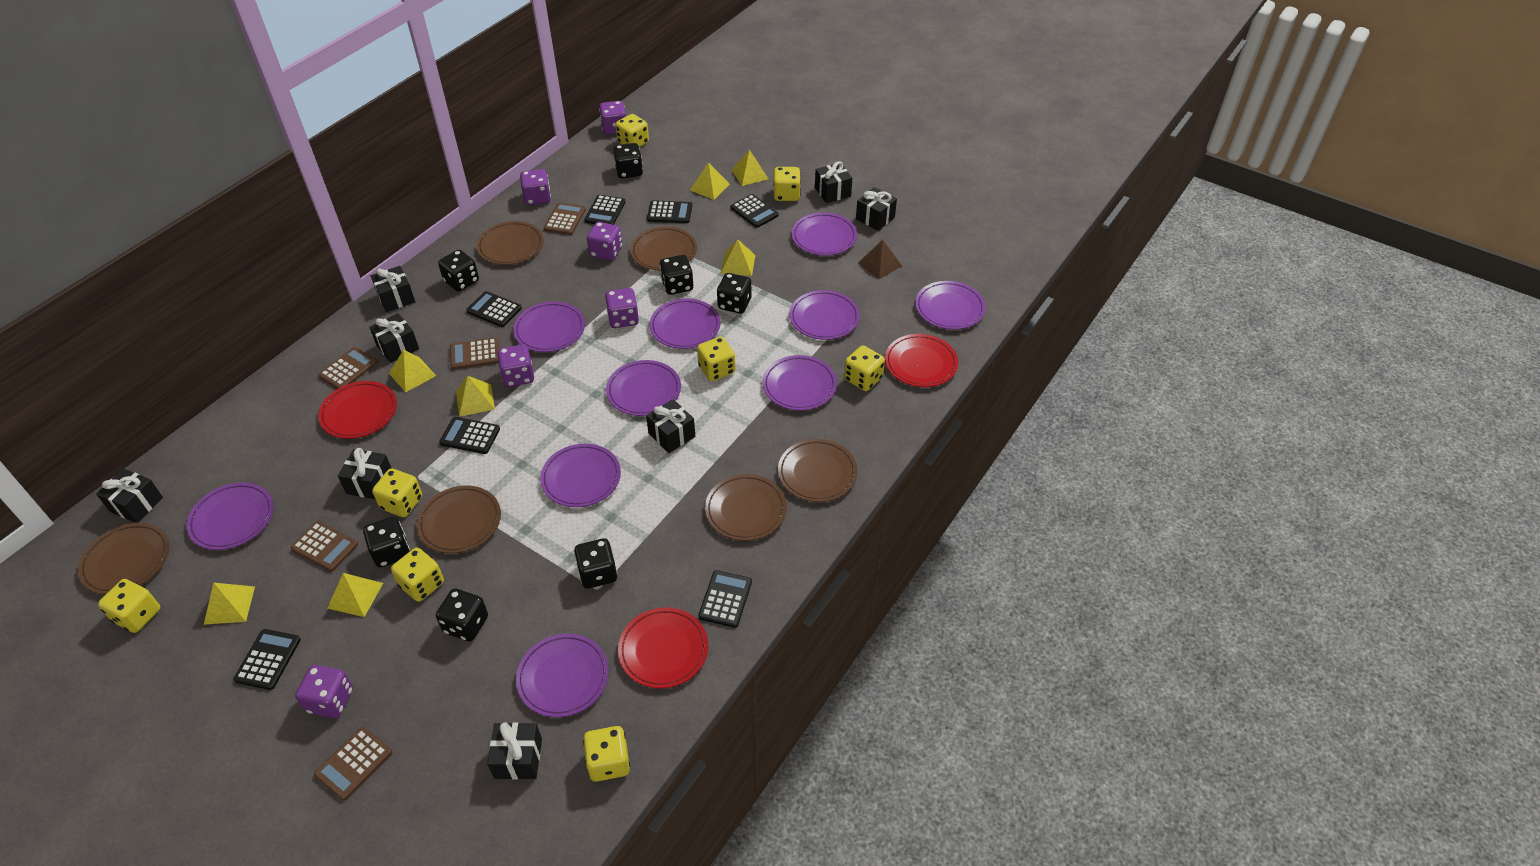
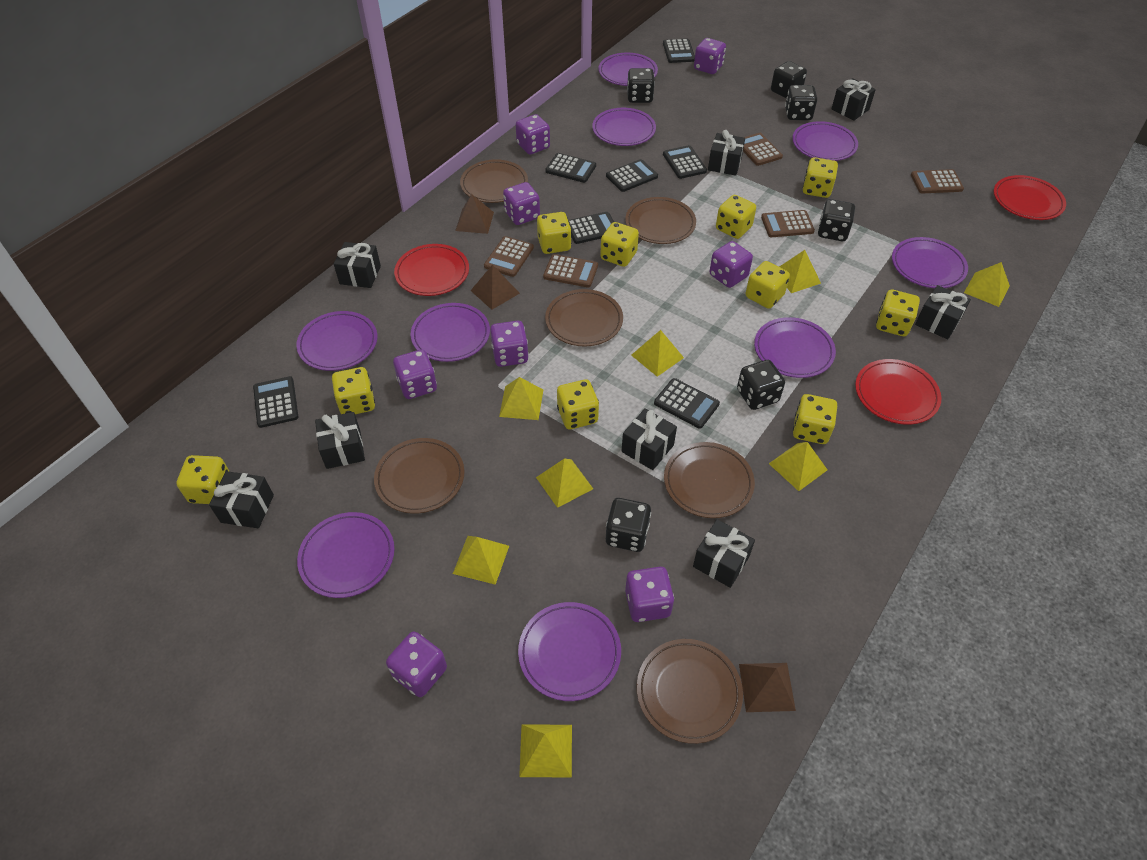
black dice: [363,516,410,568] [436,588,488,641] [438,250,479,292] [574,538,617,589] [613,143,643,178] [660,255,693,295] [717,273,752,314] = 7 -> [606,498,651,552] [627,68,655,103] [737,360,785,410] [771,61,807,98] [785,85,817,120] [818,199,855,241] = 6
brown pyramid: [858,239,902,279] = 1 -> [455,194,494,234] [471,265,520,310] [739,663,796,712] = 3
purple dice: [295,665,353,718] [497,344,534,387] [520,169,551,205] [587,222,622,261] [599,101,626,135] [605,288,639,328] = 6 -> [386,631,447,697] [393,349,437,399] [490,321,529,367] [503,182,540,225] [516,114,550,155] [625,567,674,622] [694,38,726,74] [709,241,753,288] = 8
purple plate: [187,482,273,550] [513,302,585,352] [516,634,609,717] [540,444,621,507] [606,360,681,416] [649,299,720,349] [763,355,837,411] [789,290,860,340] [792,213,857,256] [915,281,986,330] = 10 -> [296,311,377,371] [297,512,394,598] [411,303,490,362] [518,602,621,701] [592,108,656,146] [598,53,658,86] [754,317,836,378] [792,121,858,161] [892,237,968,288] = 9
yellow dice: [98,579,160,633] [372,468,422,517] [391,548,444,602] [583,726,630,782] [615,114,649,147] [697,337,735,381] [773,167,801,201] [844,345,885,391] = 8 -> [176,455,230,504] [332,367,375,414] [537,212,571,254] [557,379,599,429] [600,222,639,267] [716,195,756,239] [746,261,790,309] [793,394,837,444] [803,157,838,198] [876,290,920,336] = 10
yellow pyramid: [204,583,255,625] [327,573,383,617] [389,350,436,392] [456,376,495,417] [690,162,730,200] [721,239,756,276] [731,149,768,186] = 7 -> [453,536,509,585] [499,377,543,420] [519,725,572,777] [536,459,593,508] [631,330,684,377] [769,442,827,491] [779,250,821,293] [964,262,1010,307] = 8

